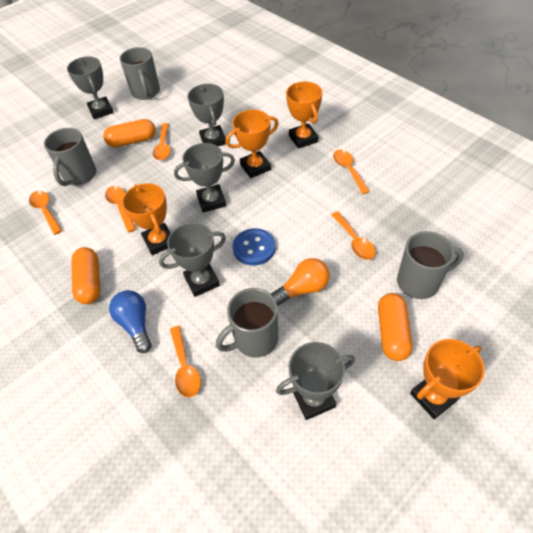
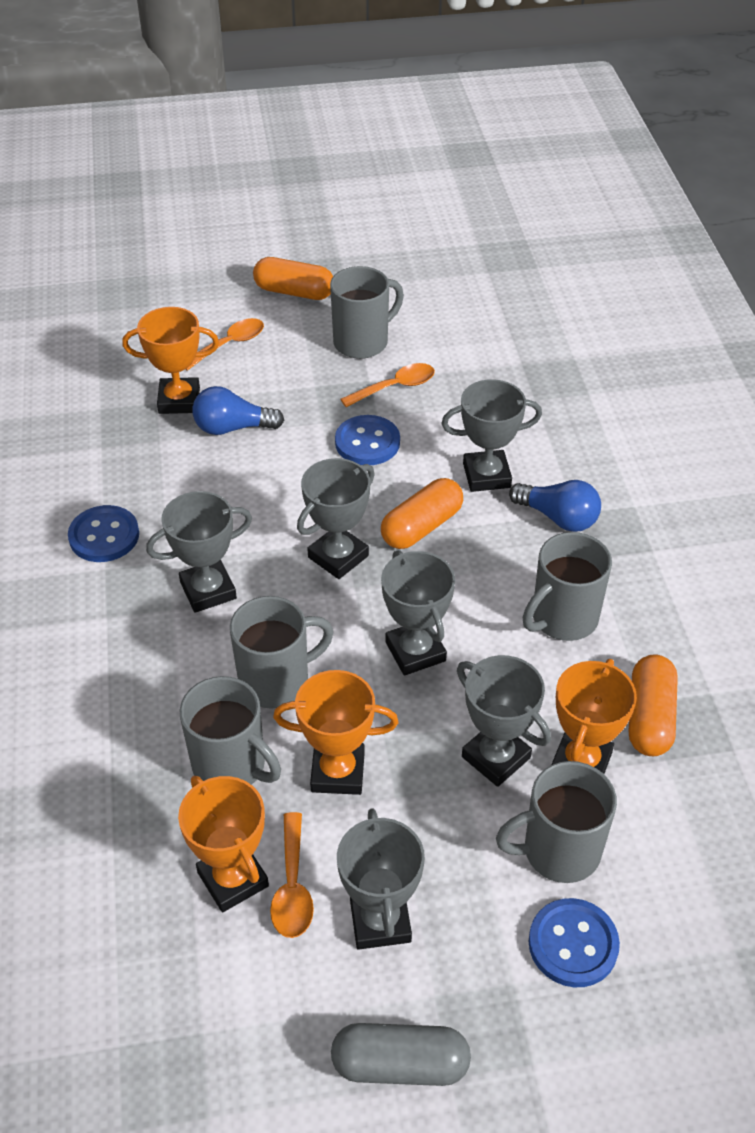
blue button: [233,228,276,266] = 1 -> [68,505,139,562] [335,415,400,465] [529,898,620,987] = 3
blue light bulb: [109,290,152,353] = 1 -> [192,386,284,435] [509,480,601,532] = 2
grey capsule: none = 0 -> [331,1023,471,1086] = 1
grey mug: [44,128,96,186] [120,47,160,100] [216,288,278,358] [397,231,464,299] = 4 -> [180,676,281,785] [230,596,334,709] [330,266,404,359] [496,761,617,883] [523,532,612,641] = 5
grey trophy: [67,57,114,119] [159,223,226,297] [174,143,235,213] [187,84,226,146] [276,342,355,420] = 5 -> [146,491,252,613] [297,458,375,579] [337,808,425,950] [381,550,455,676] [441,379,542,492] [457,655,551,787] = 6
orange light bulb: [271,258,330,305] = 1 -> none = 0
orange spoon: [29,191,62,235] [105,186,136,232] [153,123,170,160] [170,326,201,398] [331,211,376,260] [333,149,370,194] = 6 -> [185,318,264,371] [270,812,314,938] [340,363,435,407] = 3

